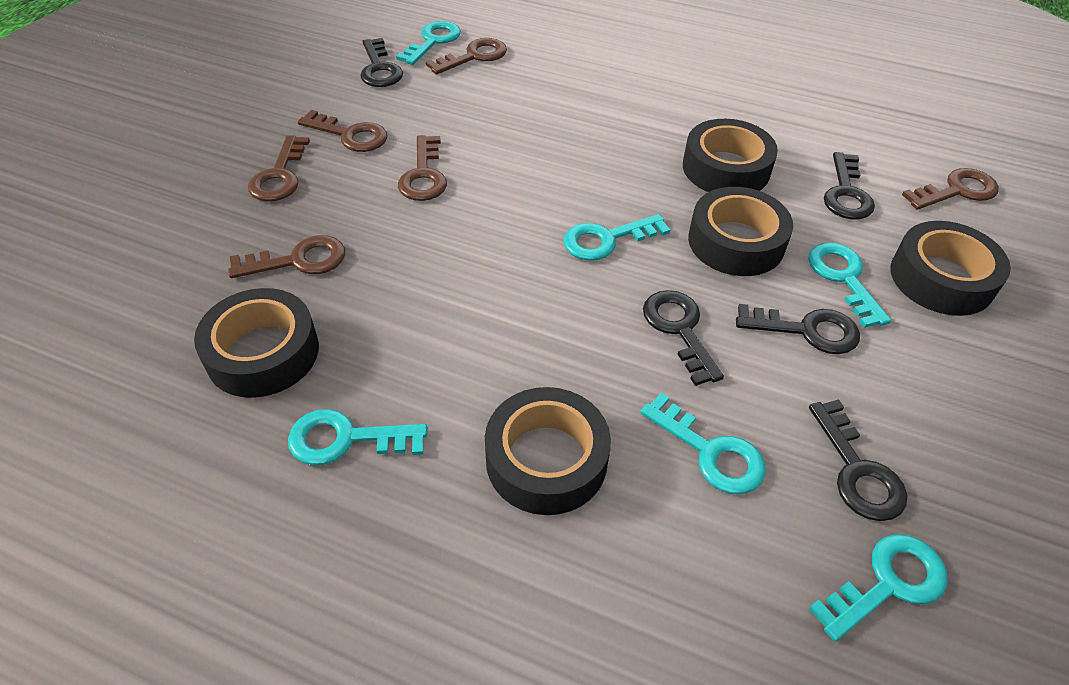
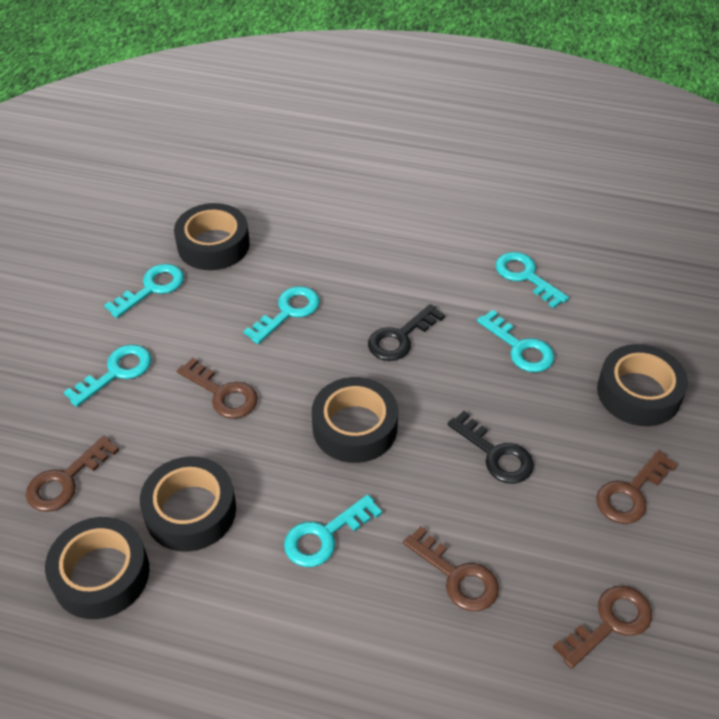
black key: [360,38,403,87] [643,290,724,386] [736,304,860,354] [809,399,908,521] [824,152,875,220] = 5 -> [368,304,445,361] [448,411,534,484] = 2
brown key: [228,235,345,278] [248,135,310,202] [298,110,388,152] [398,135,447,201] [426,38,507,75] [902,168,999,210] = 6 -> [26,436,119,512] [177,357,258,419] [403,526,499,611] [553,586,652,669] [596,450,678,524] = 5

